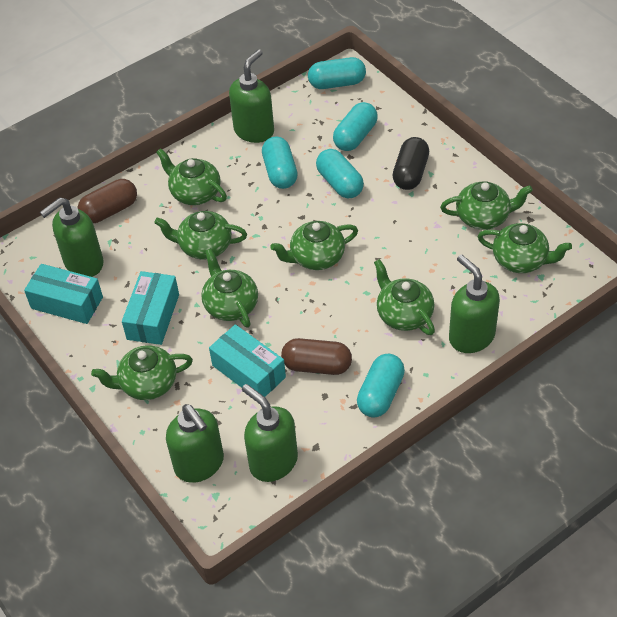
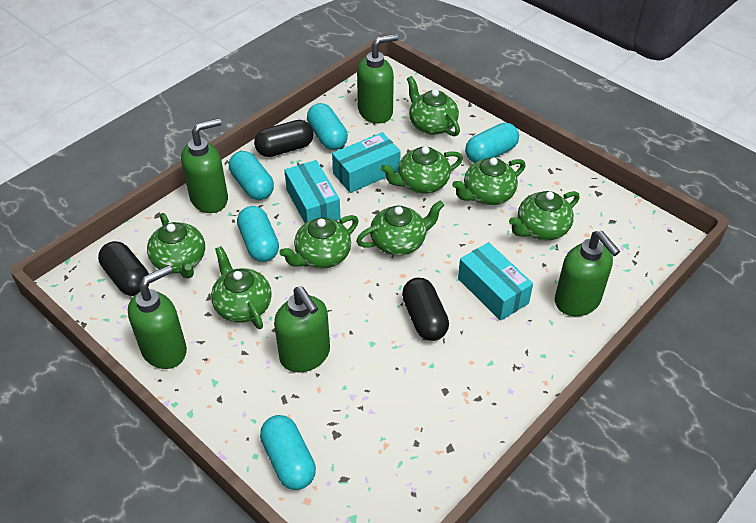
black capsule: [393,137,429,190] = 1 -> [98,241,149,296] [254,120,314,157] [402,278,449,341] = 3
brown capsule: [78,179,137,223] [281,338,352,375] = 2 -> none = 0

